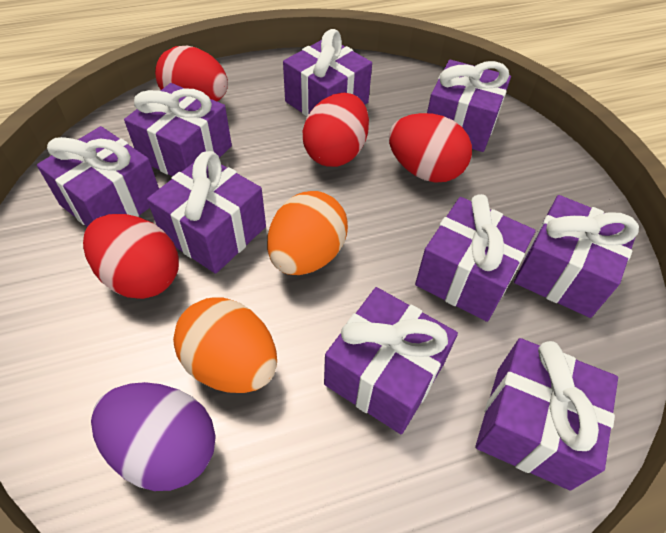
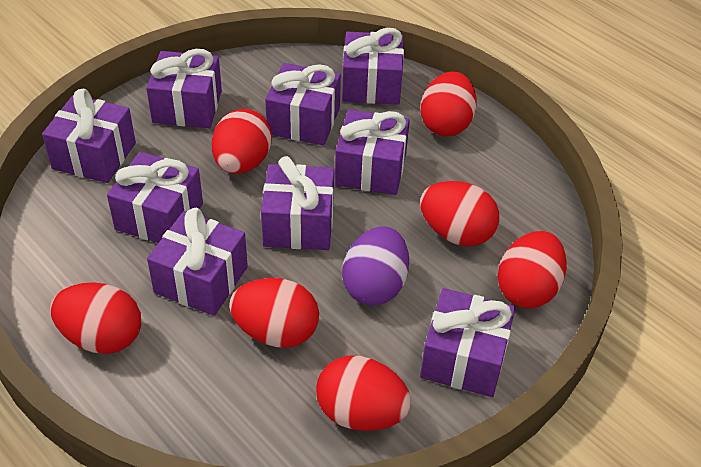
orange egg: [173,298,277,393] [267,191,348,275] = 2 -> none = 0
red egg: [83,214,179,299] [155,46,228,102] [303,93,369,167] [389,113,472,183] = 4 -> [50,282,141,354] [212,109,272,174] [229,278,319,348] [316,356,411,431] [420,181,499,246] [421,72,477,136] [498,231,567,308] = 7

